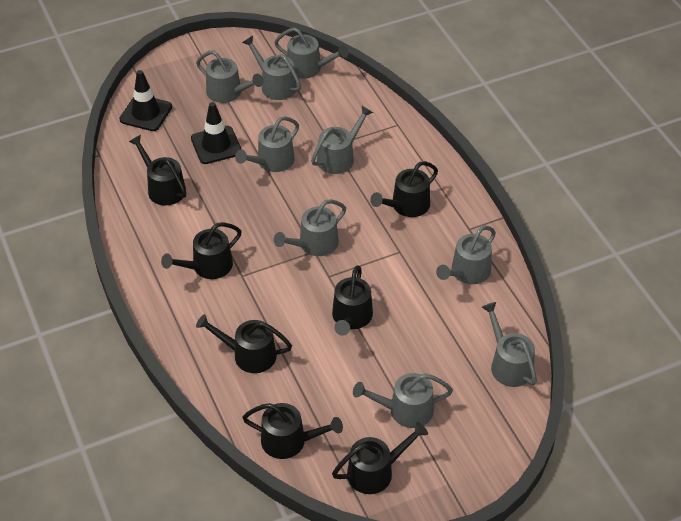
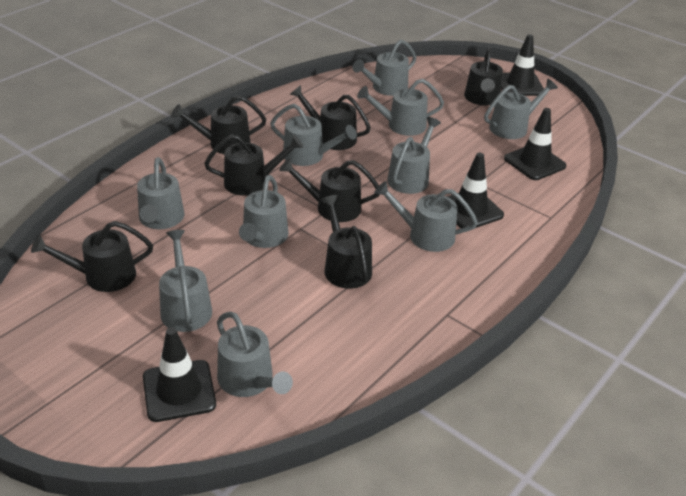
black traffic cone: [119,70,172,131] [191,102,242,164] = 2 -> [143,327,216,422] [447,153,504,228] [501,34,544,96] [504,108,566,180] = 4
grey watering can: [196,50,263,103] [235,116,299,172] [242,36,301,100] [274,28,349,79] [274,199,346,256] [311,106,373,174] [353,373,453,428] [436,226,496,284] [482,302,537,387] = 9 -> [137,157,184,229] [159,230,212,332] [217,311,293,397] [239,175,289,248] [270,104,357,166] [353,40,416,96] [357,79,444,136] [374,181,478,252] [387,117,441,194] [484,79,558,139] = 10

